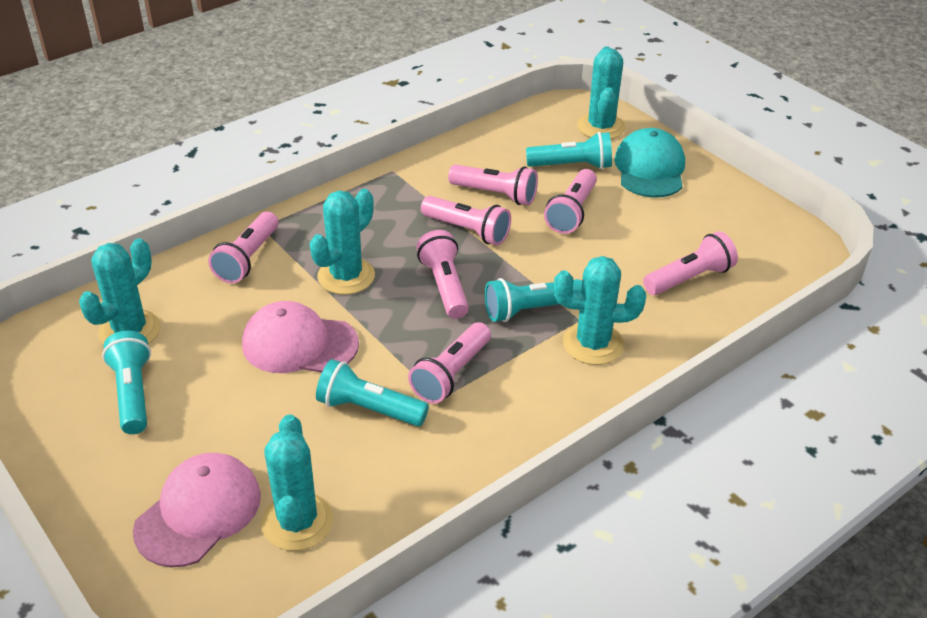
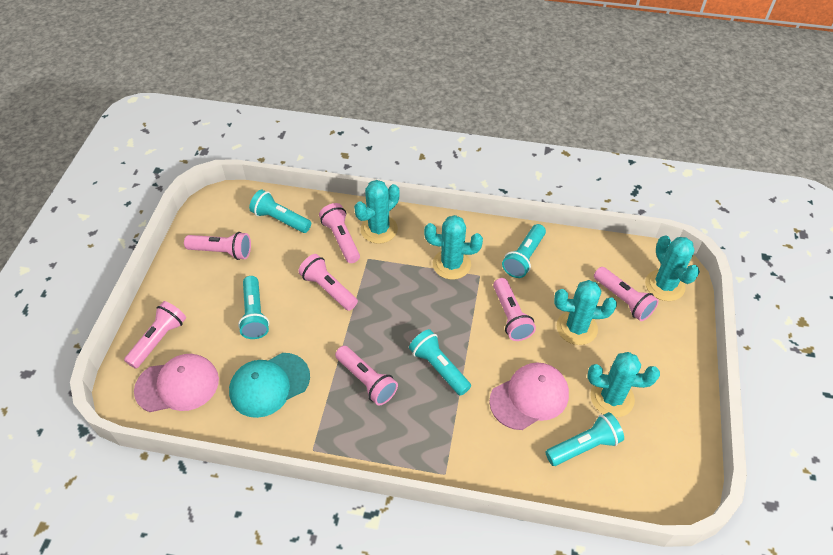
turquoise flashlight: [102,331,151,434] [316,359,429,426] [485,278,582,322] [526,132,612,169] = 4 -> [238,276,269,339] [249,190,311,233] [409,329,471,396] [502,224,546,278] [545,412,624,466] = 5

